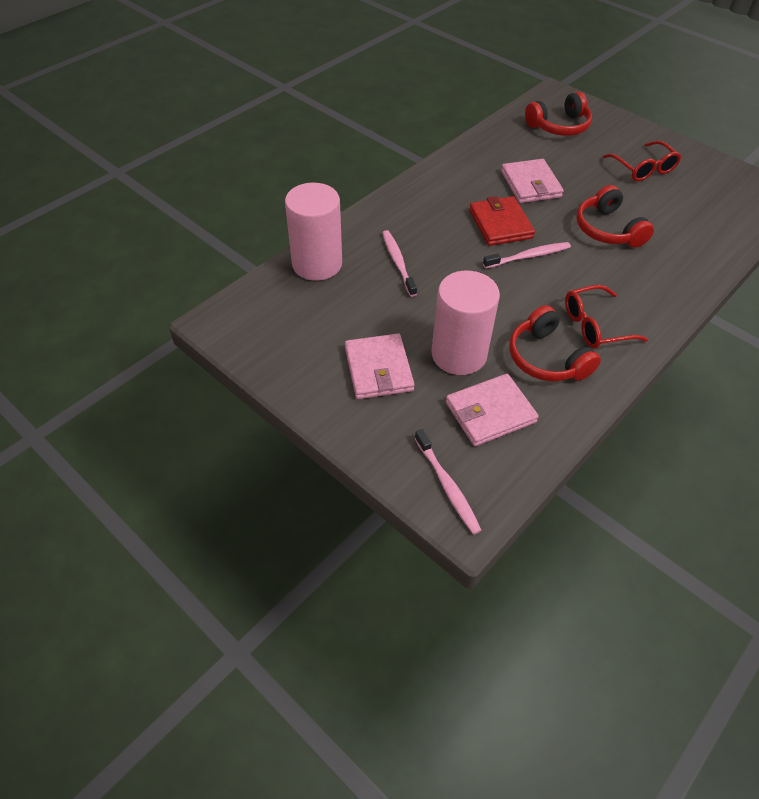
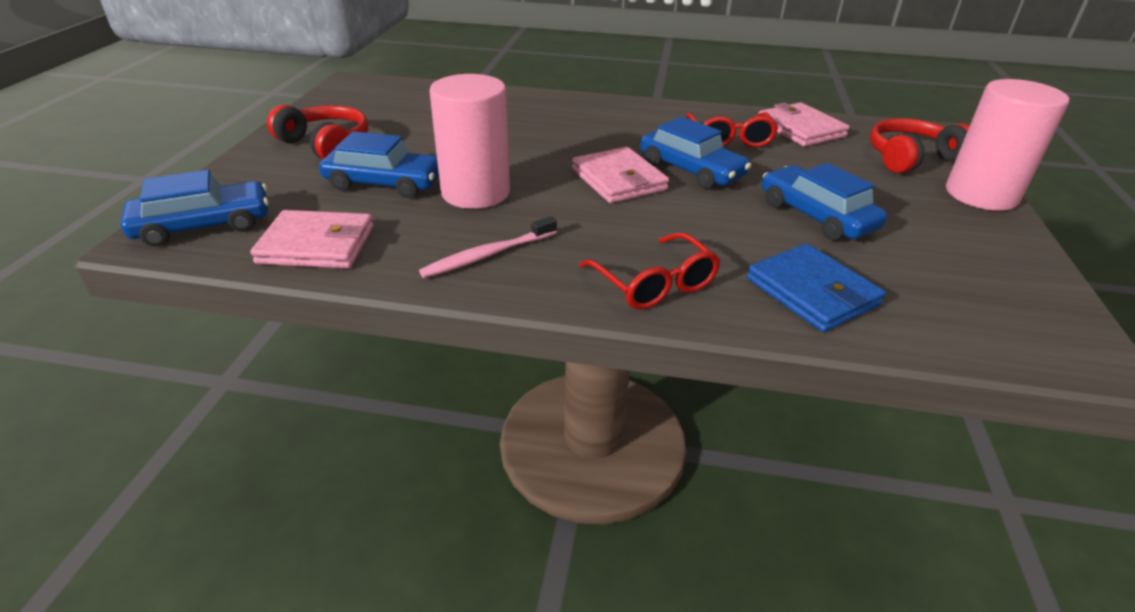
blue car: none = 0 -> [120,170,268,246] [319,131,439,198] [640,116,751,189] [762,163,887,241] = 4
blue wallet: none = 0 -> [747,243,886,332] = 1
pink toothbrush: [382,230,417,297] [415,429,482,535] [483,242,571,268] = 3 -> [419,216,557,278] = 1
red headphones: [509,305,601,381] [525,92,592,136] [576,185,654,247] = 3 -> [267,104,368,159] [870,118,969,173] = 2
red wallet: [469,196,535,246] = 1 -> none = 0

